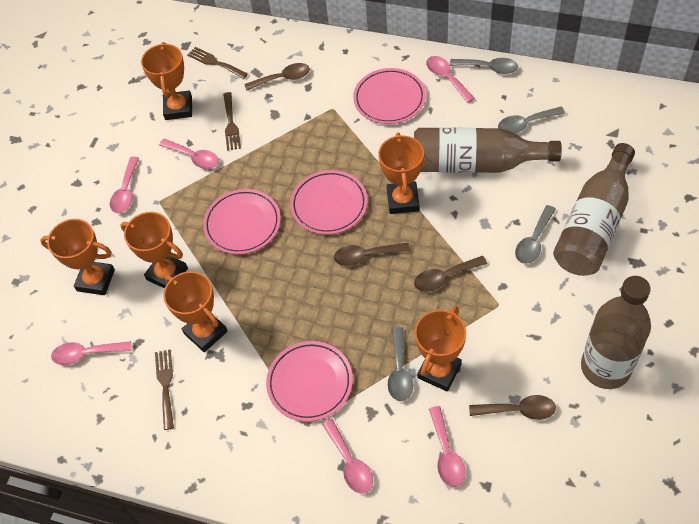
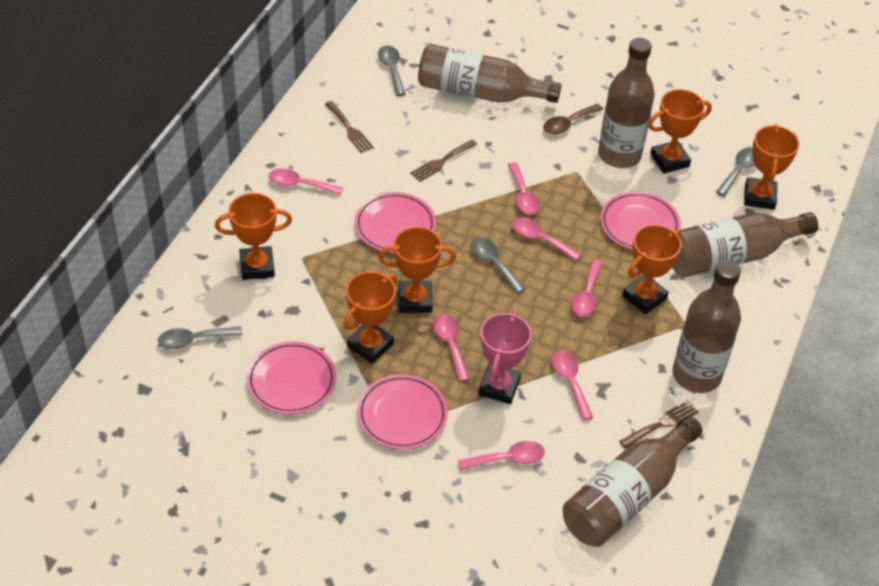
brown bottle: [414,127,562,173] [553,143,635,276] [581,276,651,389] = 3 -> [418,44,561,103] [563,416,702,547] [598,38,655,168] [672,212,818,277] [673,260,741,393] = 5
brown spoon: [244,63,310,91] [334,243,410,266] [414,256,487,292] [469,395,556,420] = 4 -> [543,104,603,134] = 1
pink spoon: [51,341,131,365] [110,157,139,213] [159,139,219,169] [322,419,373,494] [426,56,475,103] [429,406,466,487] = 6 -> [268,168,343,195] [433,314,470,382] [457,441,545,471] [508,162,540,215] [512,218,581,261] [551,350,593,421] [571,259,603,317] = 7
pink trophy: none = 0 -> [478,311,531,404] = 1

